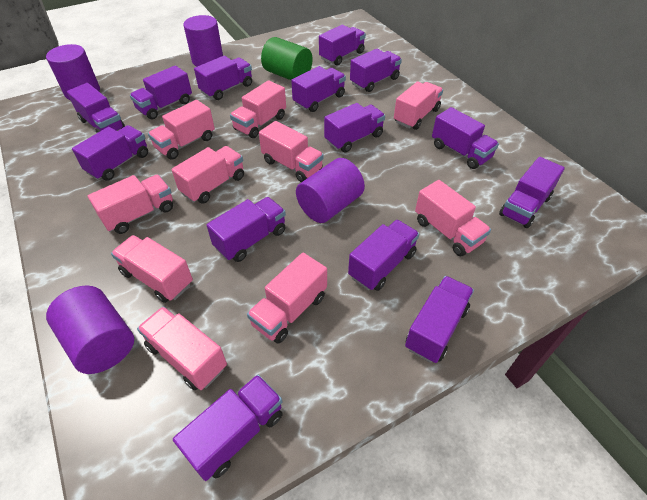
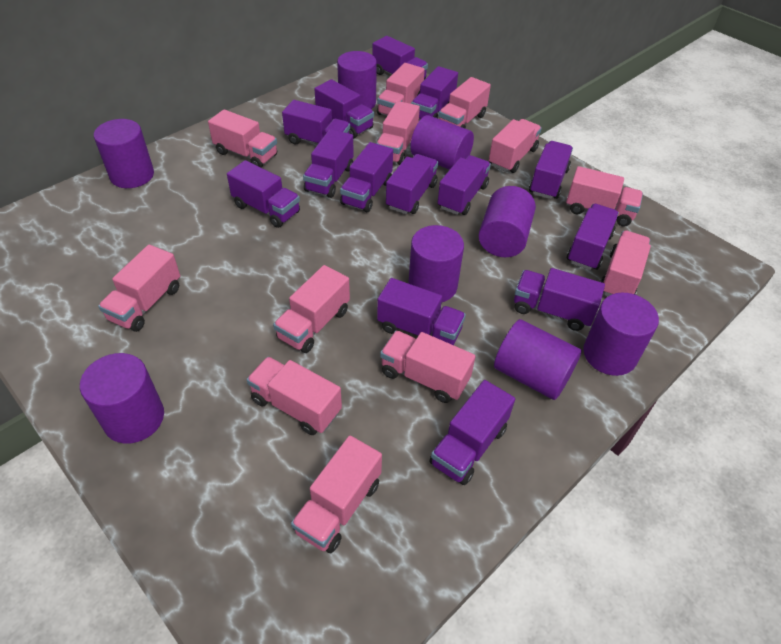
green cylinder: [261,37,312,80] = 1 -> none = 0
pink truck: [88,175,173,234] [111,235,193,303] [137,306,227,390] [148,100,215,160] [172,146,244,204] [230,80,286,138] [247,253,327,344] [259,121,324,182] [394,82,443,130] [415,180,491,256] = 10 -> [98,245,180,332] [208,109,277,168] [247,357,342,435] [273,265,350,353] [291,435,382,553] [376,101,420,165] [377,63,425,116] [380,331,476,403] [439,77,491,129] [489,119,542,173] [566,166,643,227] [600,230,651,296] = 12
purple cylinder: [46,44,100,100] [46,286,134,374] [183,15,223,66] [296,158,365,223] = 4 -> [80,353,164,444] [94,119,154,188] [337,51,377,109] [408,225,464,302] [410,115,474,170] [478,186,536,257] [494,319,582,400] [583,293,659,376] = 8

